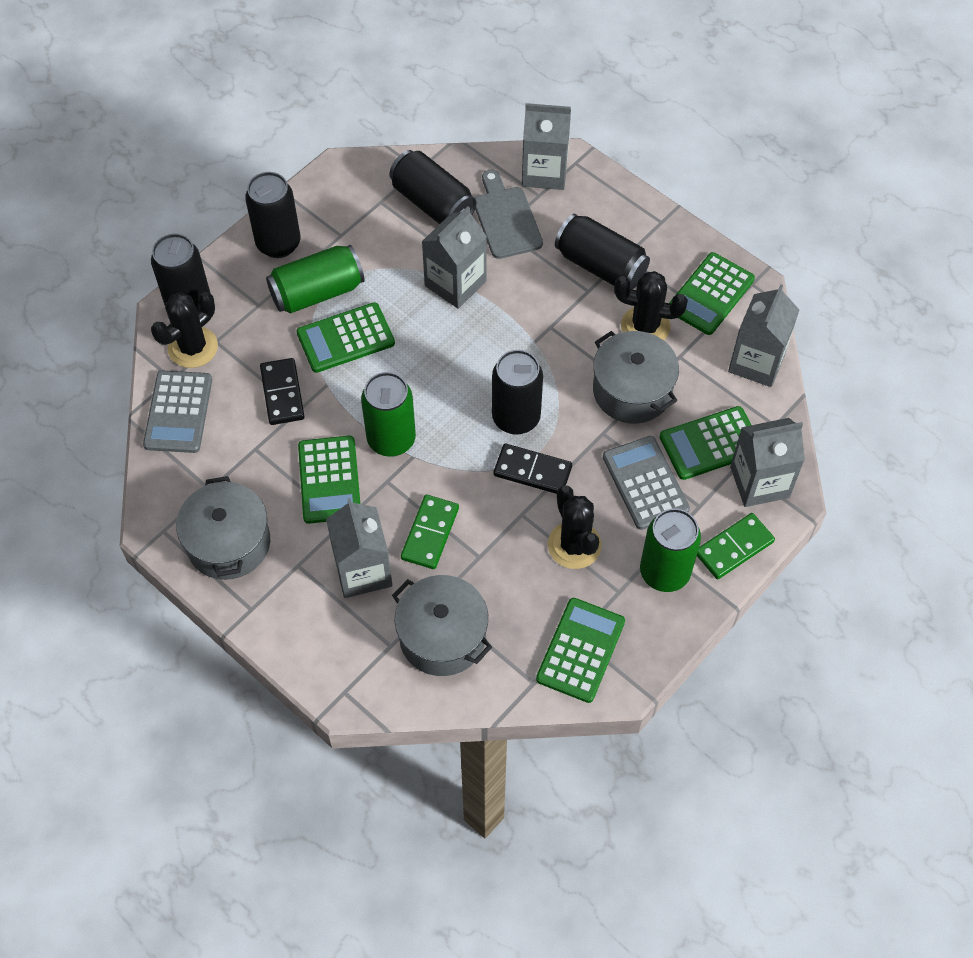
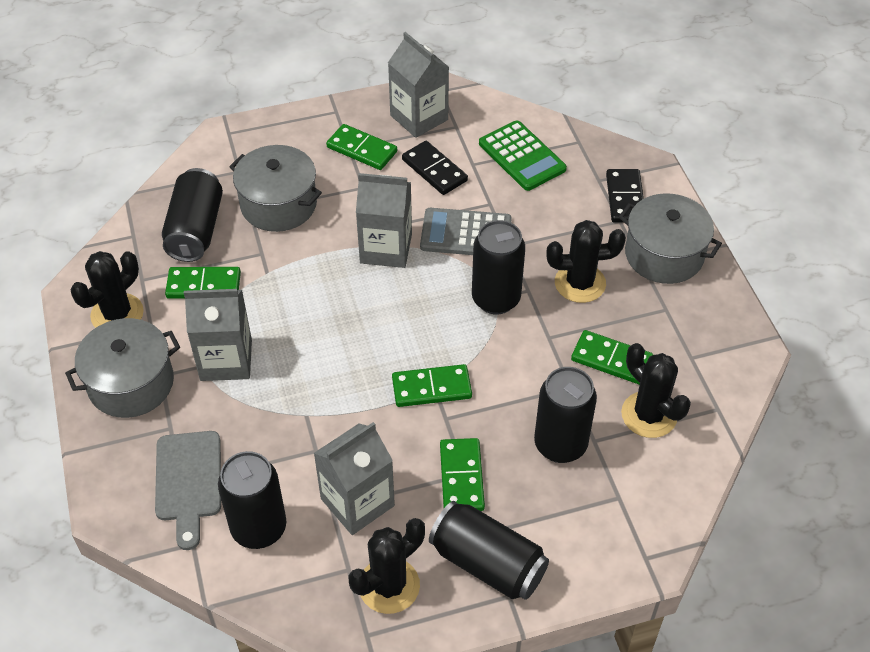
black cactus: [151,292,218,368] [548,485,601,569] [614,271,688,340] = 3 -> [70,251,144,328] [348,518,425,614] [546,220,626,303] [621,343,691,438] = 4
green calculator: [297,302,395,373] [298,436,360,524] [536,598,625,703] [660,406,751,480] [669,252,755,335] = 5 -> [479,120,567,191] = 1
green can: [266,245,365,313] [361,372,416,457] [640,508,701,592] = 3 -> none = 0
green domino: [401,495,459,569] [697,513,775,579] = 2 -> [165,267,241,299] [326,124,397,170] [392,364,472,407] [440,438,485,511] [571,330,653,385] = 5
grey calculator: [143,371,212,453] [603,436,690,530] = 2 -> [420,208,512,255] = 1
grey carton: [326,498,392,598] [422,207,487,309] [522,103,571,190] [728,284,799,387] [730,418,805,507] = 5 -> [184,289,252,381] [314,422,395,535] [356,173,412,268] [388,32,449,138] = 4

